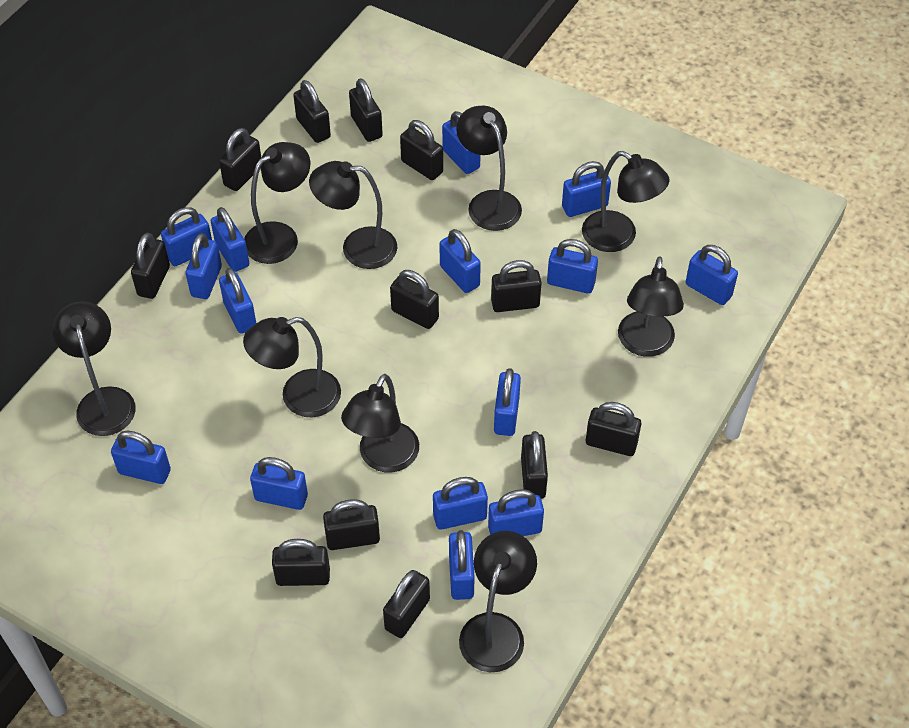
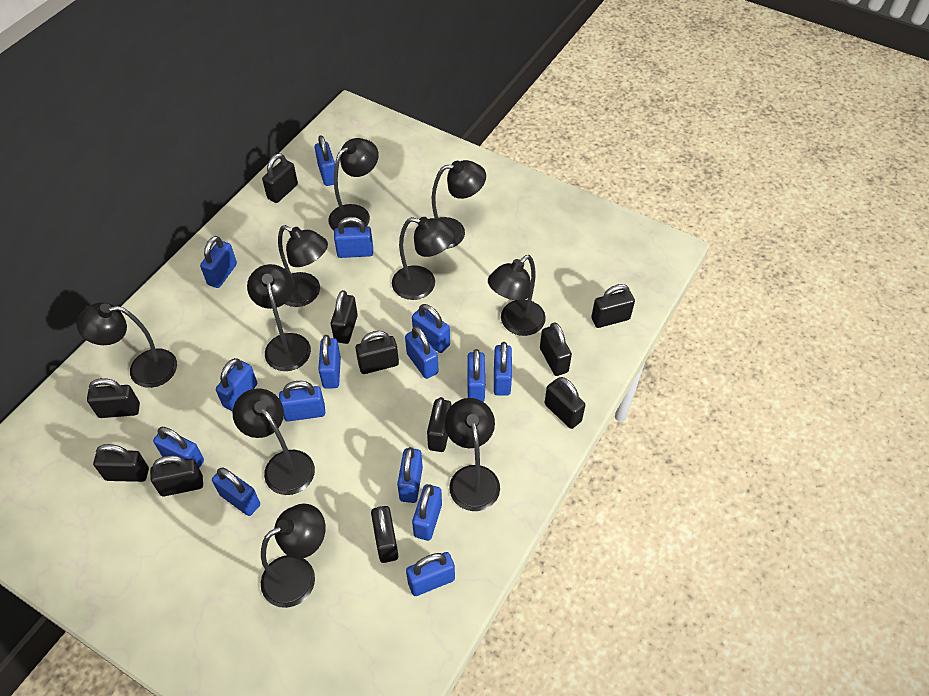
black lamp: [52,301,136,436] [243,317,341,417] [244,142,310,264] [309,161,397,269] [341,374,419,472] [456,106,522,231] [459,531,537,672] [582,151,669,252] [618,256,684,357] = 9 -> [77,302,177,388] [233,388,315,495] [247,264,311,371] [261,503,326,608] [278,225,328,307] [328,138,379,230] [392,217,455,300] [432,160,486,249] [445,398,500,511] [488,255,546,336] = 10
black padlock: [131,233,170,299] [219,128,261,191] [272,539,330,586] [293,80,331,143] [323,499,380,550] [349,78,383,142] [383,570,430,638] [390,270,439,329] [400,120,443,180] [491,260,541,312] [521,431,548,499] [586,402,641,456] = 12 -> [87,378,140,418] [93,444,149,482] [150,455,203,497] [262,153,298,203] [331,290,358,344] [355,331,399,374] [371,506,398,563] [427,397,452,452] [540,322,572,376] [544,377,585,429] [591,284,635,328] = 11

